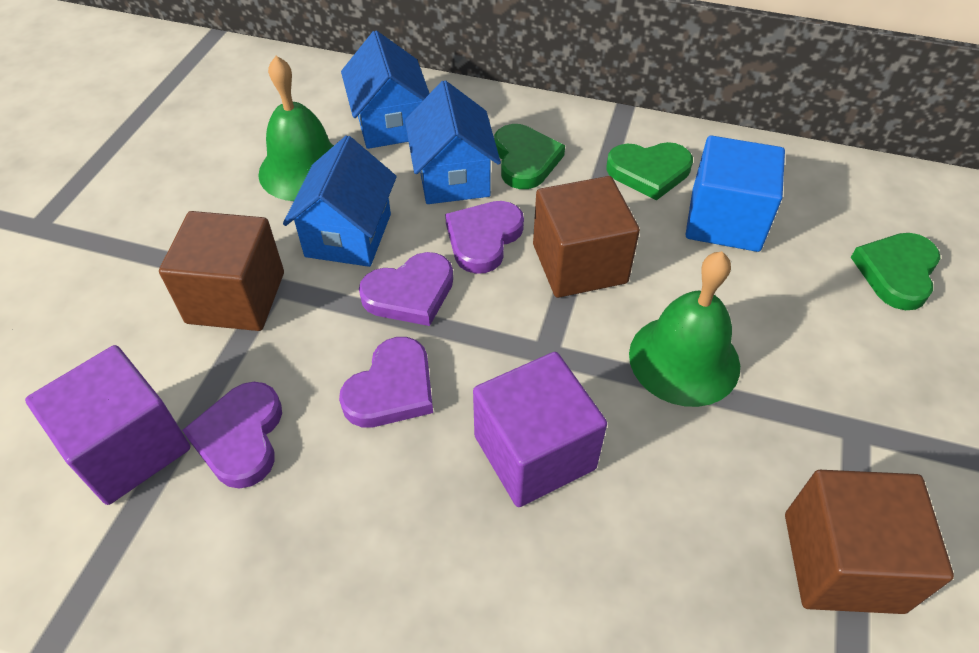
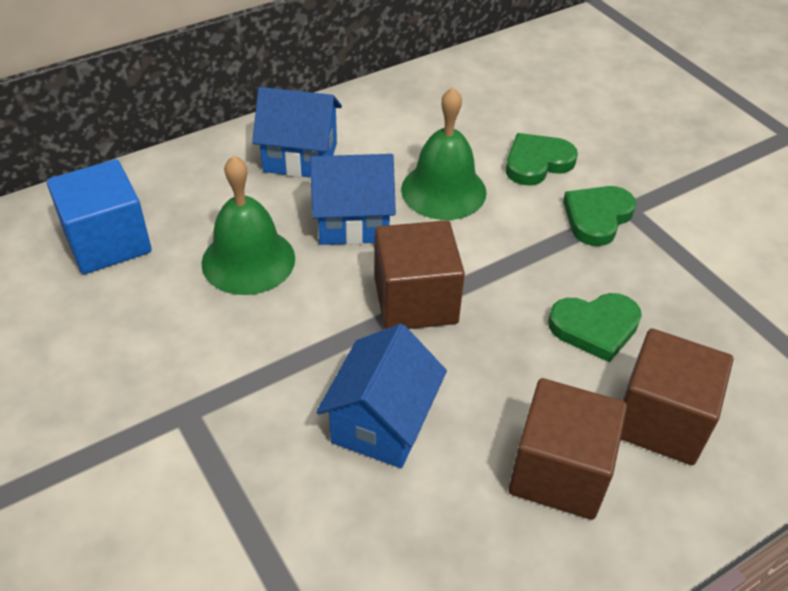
purple cube: [25,345,190,505] [473,352,607,507] = 2 -> none = 0
purple heart: [182,382,282,489] [339,337,433,427] [359,252,453,326] [445,201,524,274] = 4 -> none = 0

